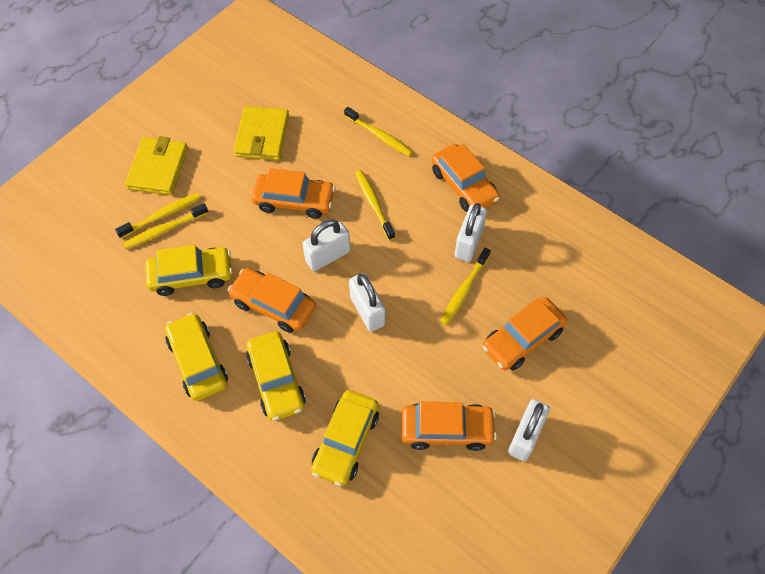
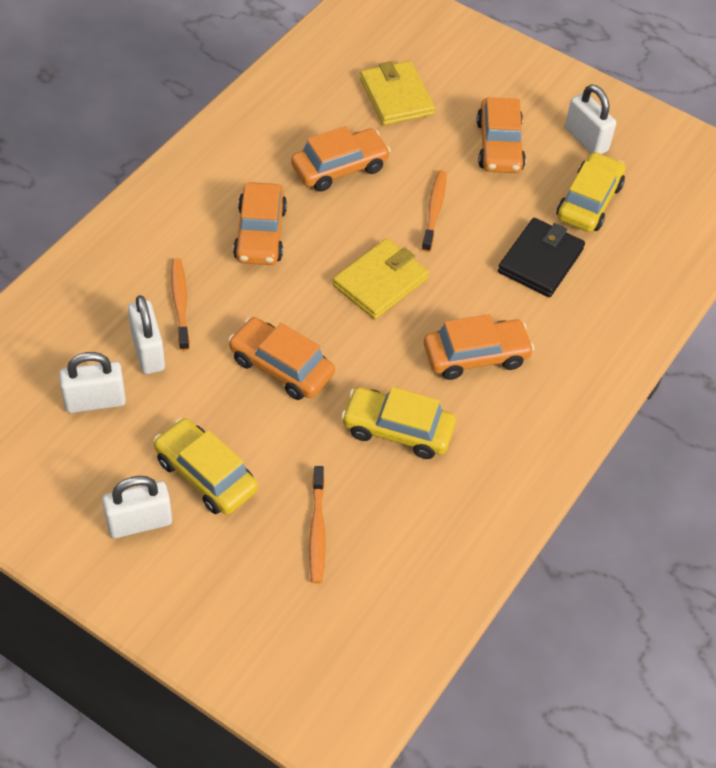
black wallet: none = 0 -> [498,218,585,297] = 1
orange toothbrush: none = 0 -> [171,258,190,351] [309,466,326,584] [422,170,447,252] = 3
yellow car: [145,245,233,296] [165,313,228,401] [246,331,306,421] [311,390,379,486] = 4 -> [153,418,258,515] [341,387,456,459] [557,152,625,232] = 3
yellow toothbrush: [115,193,200,239] [123,203,208,249] [344,107,413,156] [355,170,395,240] [441,248,491,325] = 5 -> none = 0

